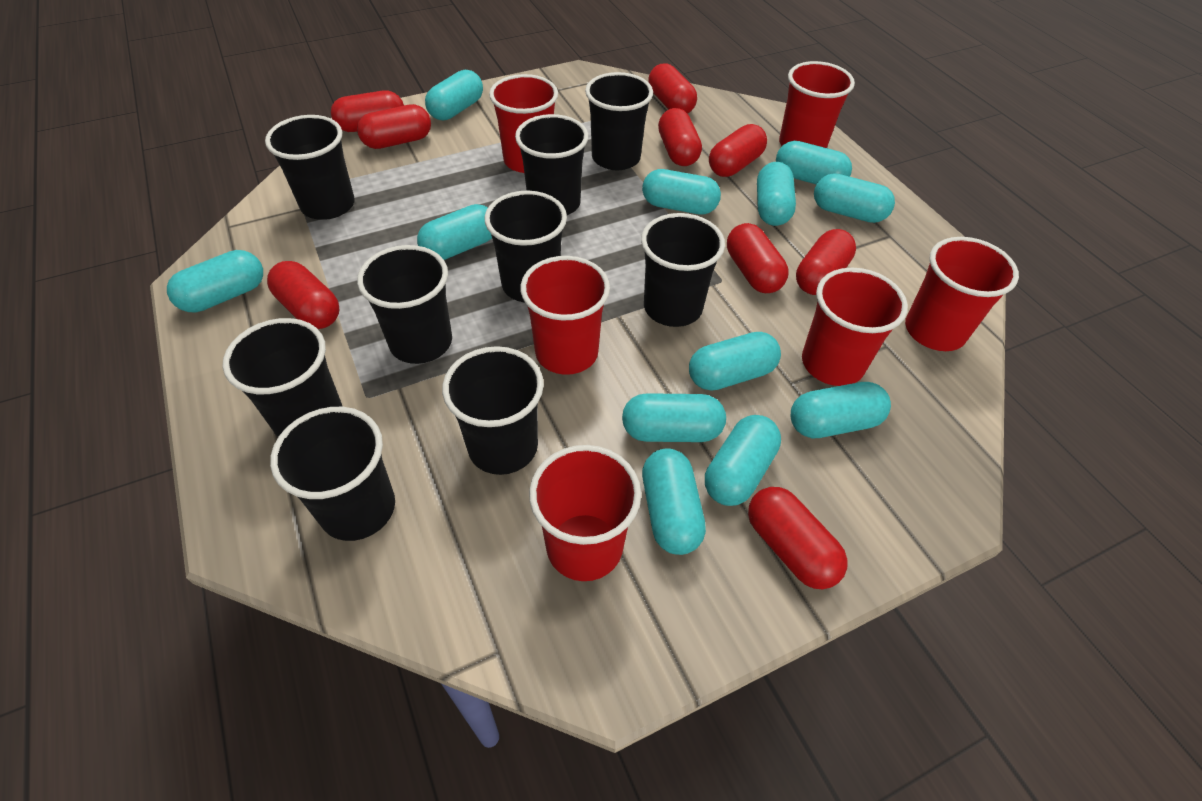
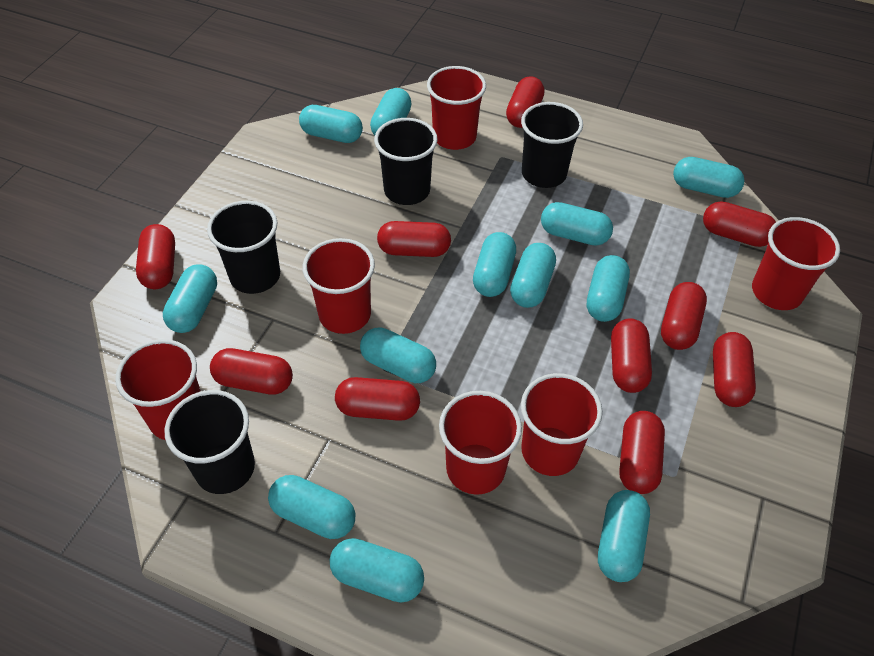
black cup: [222,318,343,437] [265,115,355,220] [270,407,395,541] [357,245,452,364] [442,346,544,475] [485,191,567,302] [515,114,588,215] [585,72,653,170] [641,213,725,327] = 9 -> [165,390,255,494] [207,201,280,294] [374,118,438,205] [521,102,583,188] = 4
red capsule: [267,261,340,329] [331,90,404,132] [357,104,431,149] [648,63,697,114] [658,108,702,166] [709,124,767,177] [727,223,789,293] [748,487,848,590] [796,229,856,295] = 9 -> [136,224,175,289] [210,348,293,395] [335,377,420,421] [377,221,451,257] [506,76,545,128] [611,318,652,393] [619,411,665,494] [661,282,707,350] [703,201,776,247] [713,332,756,407] = 10

